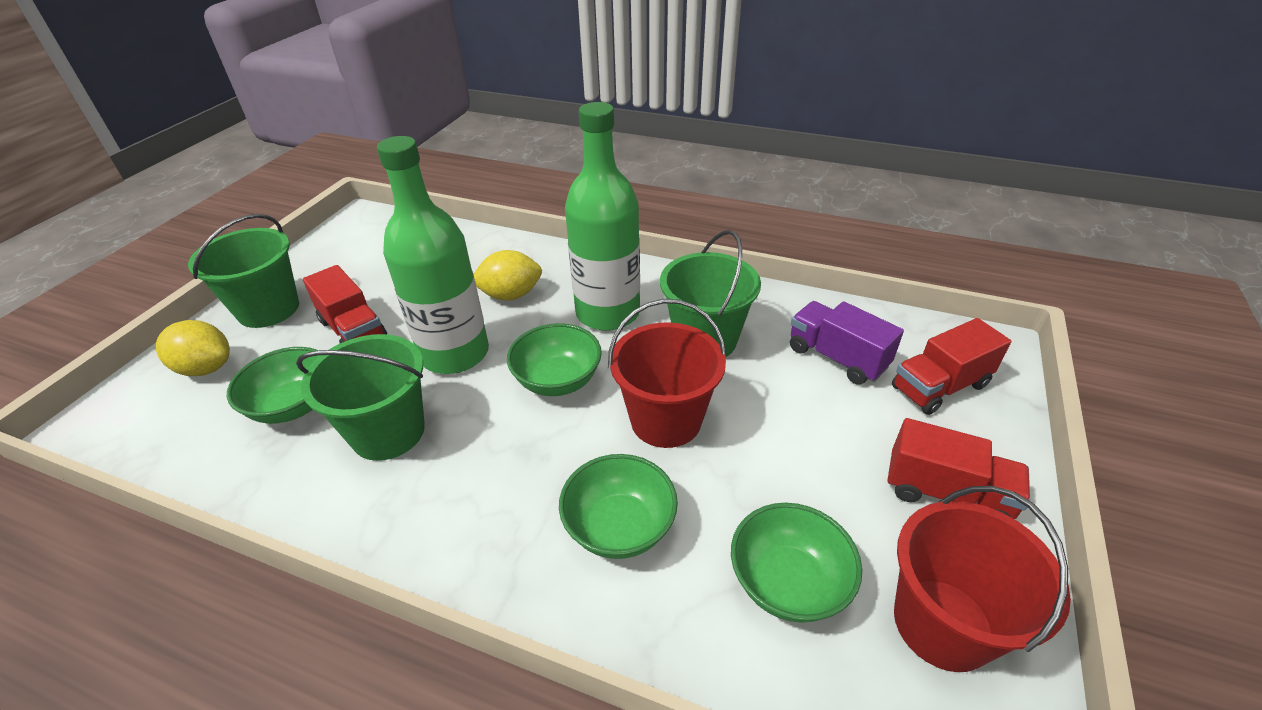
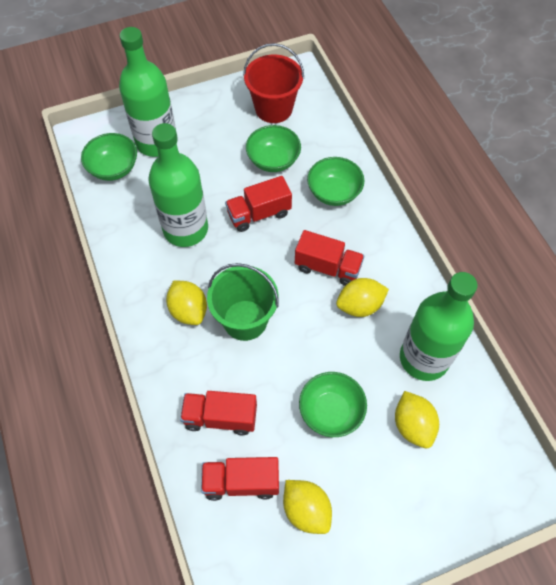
green bottle: [377,136,489,374] [565,102,640,331] = 2 -> [119,27,178,157] [148,123,208,247] [400,272,478,381] = 3
green bucket: [188,214,299,328] [296,334,425,461] [660,230,761,357] = 3 -> [207,263,279,341] = 1
purple truck: [790,301,904,385] = 1 -> none = 0
red bucket: [608,299,726,448] [894,486,1071,672] = 2 -> [243,43,304,123] = 1
red truck: [303,265,387,343] [887,418,1030,519] [892,318,1011,415] = 3 -> [180,391,257,435] [201,457,279,501] [225,176,292,232] [295,230,364,286] = 4
yellow lemon: [156,320,230,376] [474,250,542,300] = 2 -> [166,280,207,325] [283,480,332,534] [336,278,389,317] [395,391,439,448] = 4

